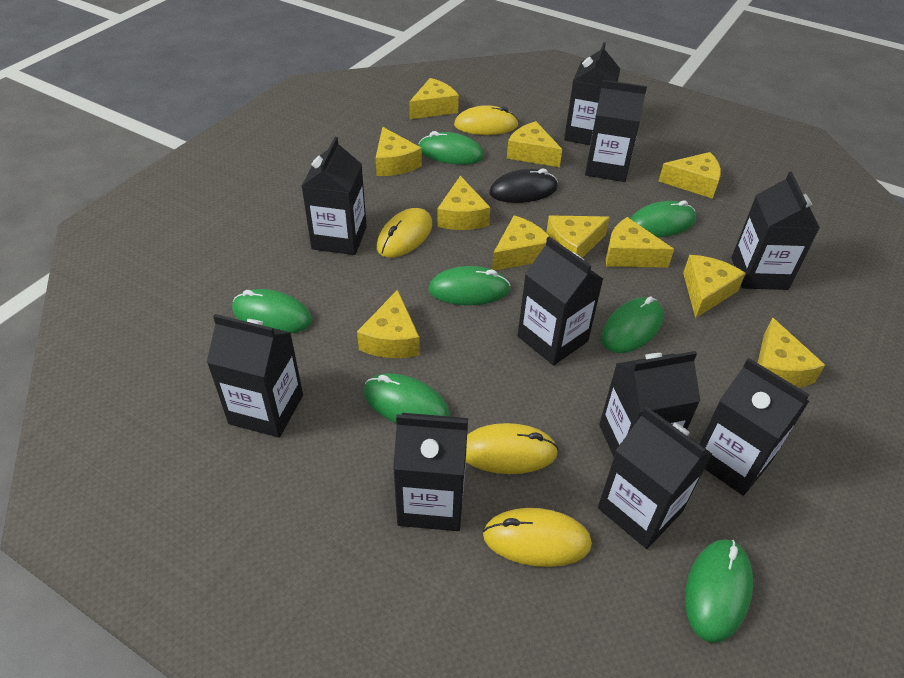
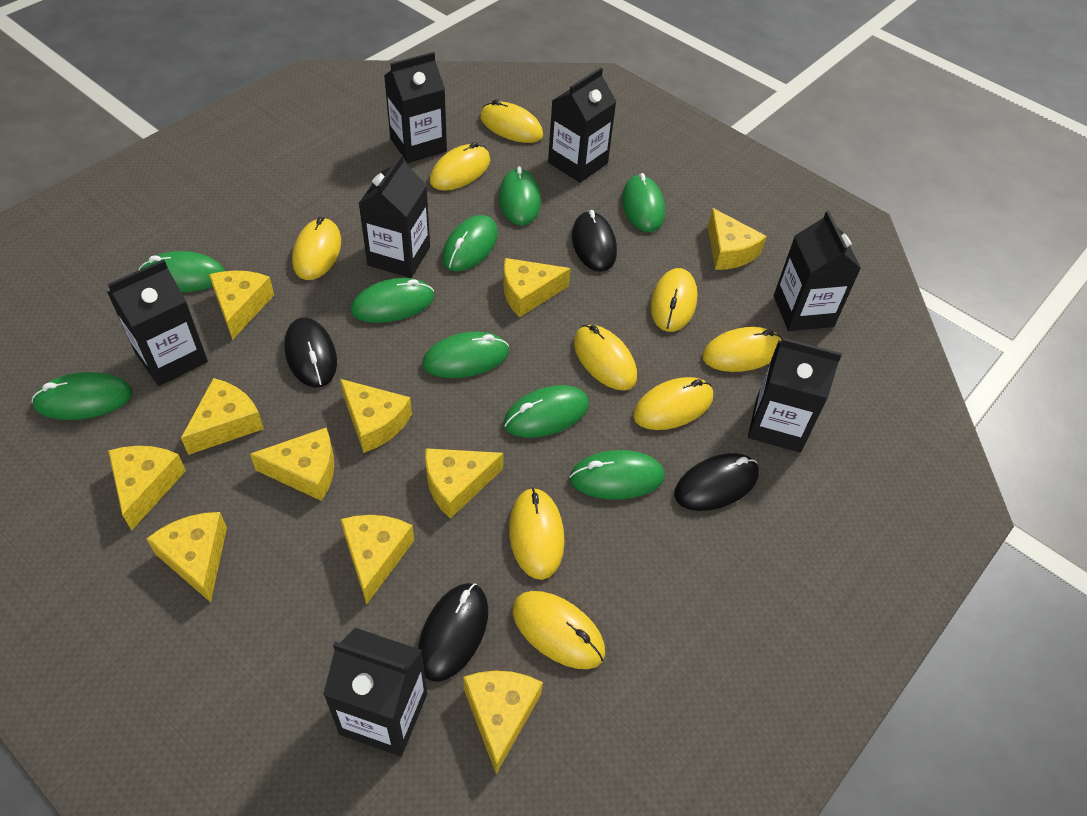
black carton: [207,314,303,438] [302,137,367,255] [393,413,468,531] [518,236,603,365] [564,42,620,145] [585,80,647,182] [598,406,712,549] [599,351,700,457] [700,358,810,496] [731,172,820,290] = 10 -> [107,260,208,386] [323,628,427,756] [358,154,430,278] [384,52,447,163] [548,67,617,183] [748,338,842,453] [774,211,861,331] = 7
black mouse: [489,168,558,203] = 1 -> [284,317,337,388] [418,583,488,682] [572,210,617,272] [674,453,759,511] = 4
green mouse: [232,289,312,334] [364,373,450,423] [419,131,484,165] [428,266,511,305] [601,296,663,353] [630,200,696,237] [685,539,753,643] = 7 -> [32,372,133,420] [139,251,225,292] [351,278,434,323] [423,332,509,378] [442,215,498,271] [499,166,541,225] [503,385,589,438] [569,450,665,499] [622,173,665,232] = 9
yellow mouse: [377,208,432,258] [454,105,519,135] [466,423,558,474] [483,508,592,567] = 4 -> [292,217,341,280] [430,142,490,191] [480,99,543,143] [509,487,565,580] [512,591,605,669] [574,325,637,390] [633,377,713,430] [650,268,698,332] [702,327,782,372] = 9

